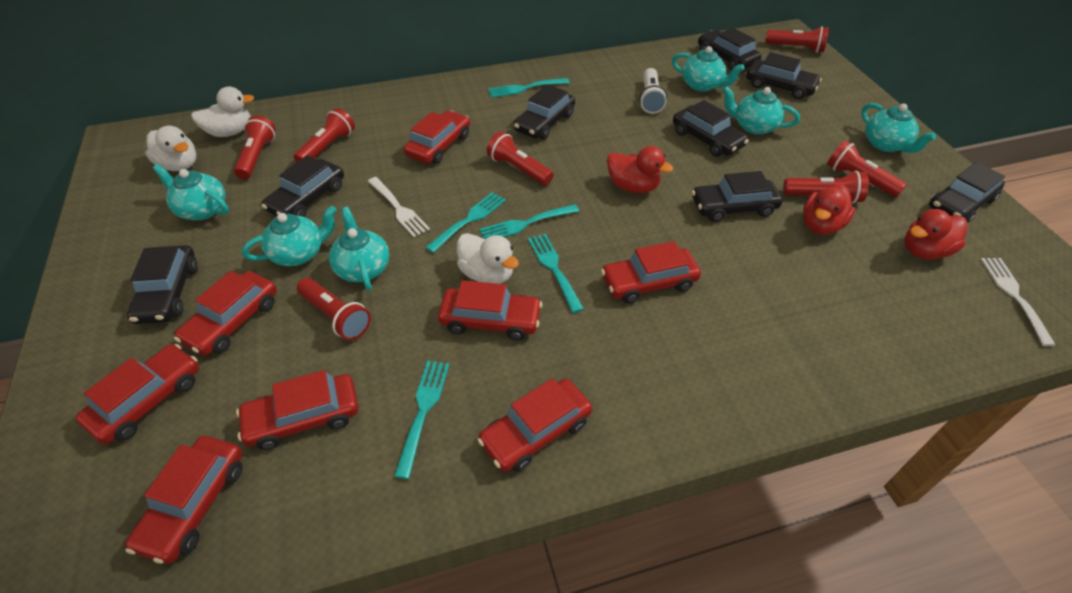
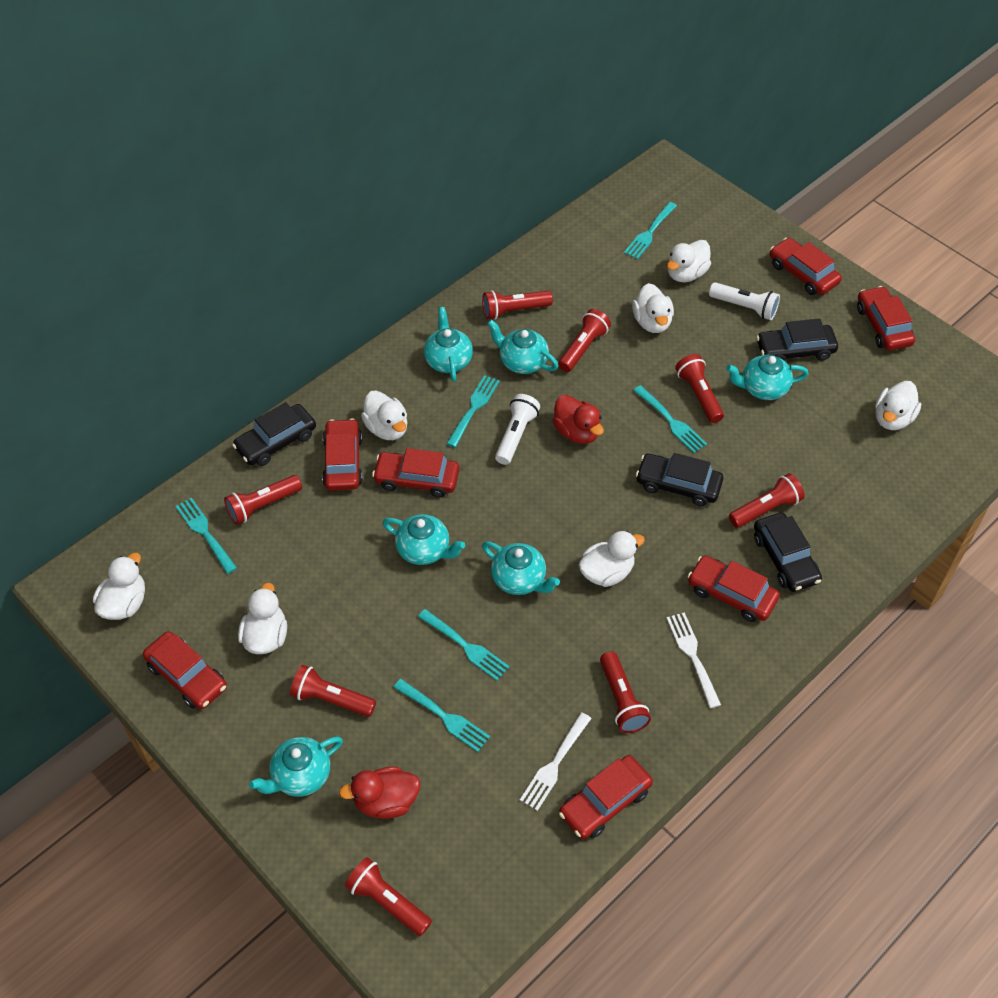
black car: [127,245,198,324] [262,155,344,217] [514,84,575,139] [673,100,749,157] [692,171,783,222] [698,28,762,70] [746,52,822,99] [929,162,1005,222] = 8 -> [232,402,316,466] [636,453,723,506] [754,513,822,592] [756,318,838,361] = 4
red car: [76,344,199,444] [125,436,243,564] [174,271,277,356] [236,370,359,450] [404,110,470,164] [438,280,542,341] [478,378,592,472] [601,241,701,304] = 8 -> [143,631,227,709] [322,418,363,491] [372,448,459,498] [559,755,653,839] [688,555,780,622] [770,238,842,295] [857,286,915,351] = 7
red duck: [607,146,673,193] [803,185,855,235] [904,209,968,259] = 3 -> [339,767,420,819] [553,395,604,444] = 2
red flashlight: [234,115,276,179] [294,108,355,162] [297,278,371,340] [487,132,554,185] [765,26,829,53] [783,171,869,203] [827,140,907,197] = 7 -> [224,475,302,525] [290,665,376,717] [345,857,432,936] [482,290,553,320] [558,309,611,372] [600,651,651,733] [675,354,724,423] [729,473,805,528] = 8
turquoise fork: [394,360,450,479] [425,192,506,253] [479,204,579,239] [488,78,570,98] [528,234,584,313] = 5 -> [175,497,237,574] [393,679,490,752] [418,609,510,681] [446,375,500,448] [624,202,677,259] [633,385,707,453] = 6
white duck: [145,125,196,171] [191,87,254,137] [457,233,519,284] = 3 -> [93,553,145,620] [238,583,287,654] [361,390,407,440] [578,531,645,587] [632,283,674,333] [667,240,711,282] [875,381,921,430] = 7
white flashlight: [639,68,667,114] = 1 -> [495,394,540,465] [709,282,780,320] = 2

